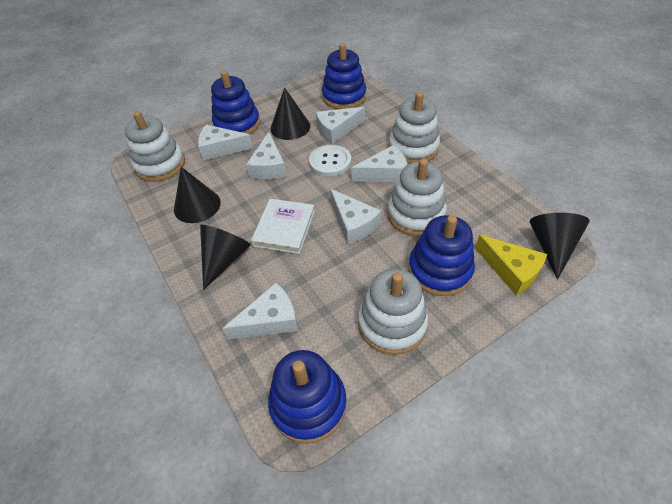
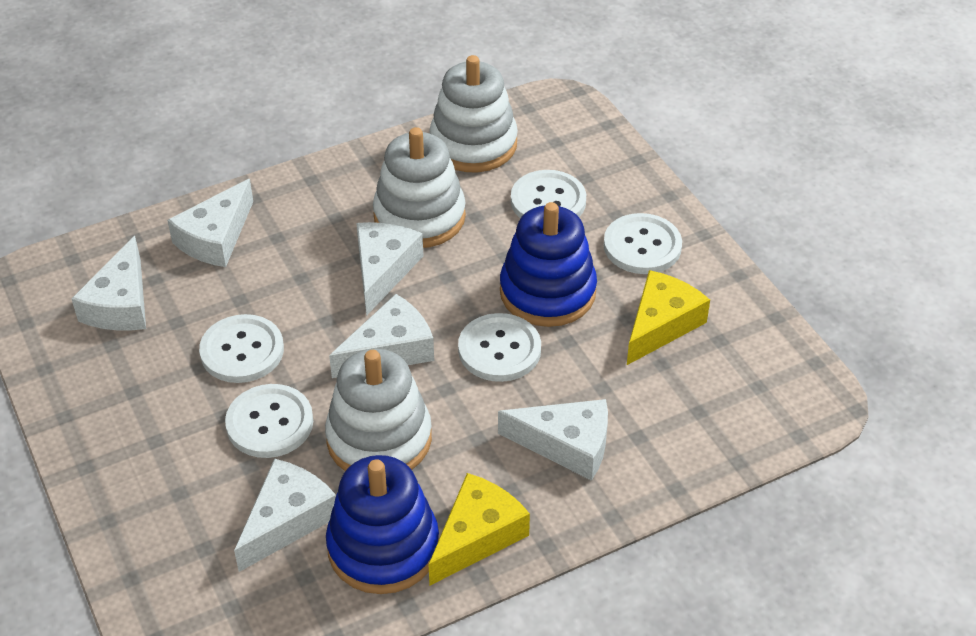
black cone: [174,167,221,223] [200,225,251,290] [270,87,310,140] [530,213,590,280] = 4 -> none = 0
blue stacking toy: [211,71,260,134] [268,350,347,444] [322,43,366,109] [408,215,475,296] = 4 -> [326,455,439,594] [500,202,597,327] = 2
white book: [251,199,315,254] = 1 -> none = 0
white button: [309,145,351,176] = 1 -> [199,314,284,383] [225,384,313,458] [458,313,541,382] [511,170,586,219] [604,213,682,274] = 5
white stacking toy: [125,111,185,182] [358,269,428,355] [387,159,447,236] [388,92,440,164] = 4 -> [325,349,432,471] [373,127,466,248] [429,55,518,172] = 3
yellow cheese: [475,235,547,295] = 1 -> [428,473,530,586] [627,270,710,365] = 2

